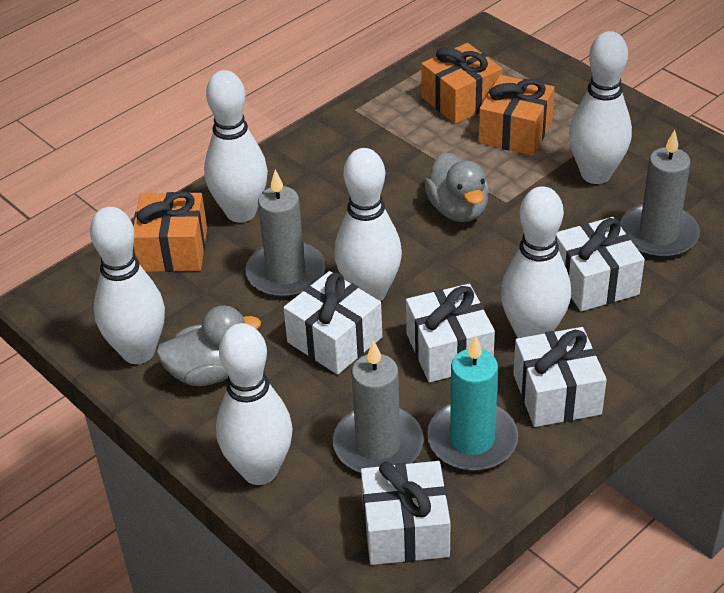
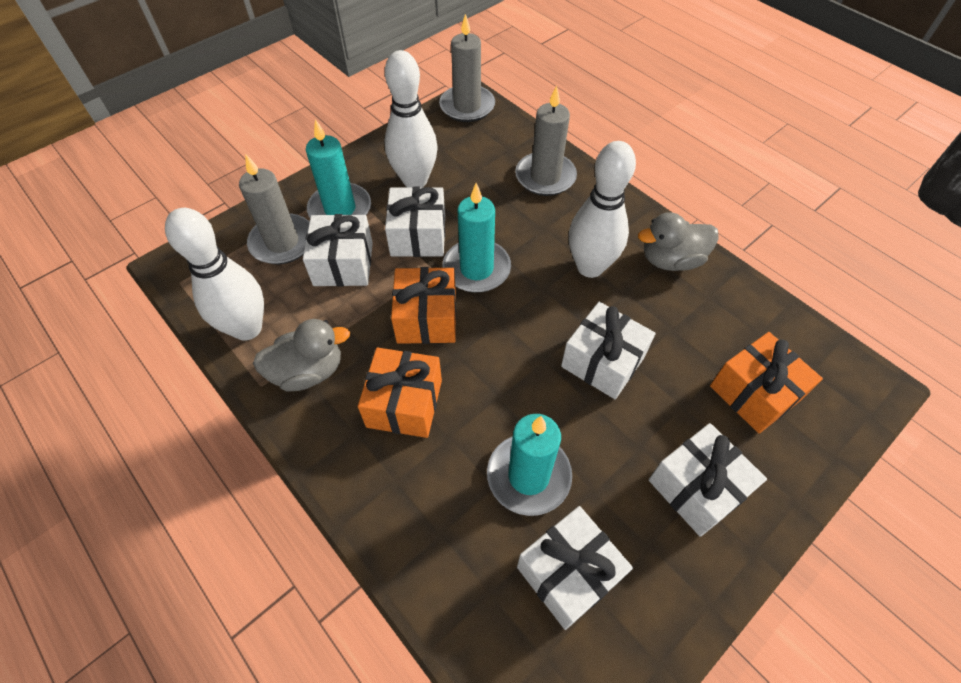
turquoise candle: [427,335,518,471] = 1 -> [306,119,371,217] [443,183,511,293] [487,414,572,516] = 3
white bowling pin: [90,207,165,364] [204,70,268,223] [216,323,293,485] [334,148,402,301] [501,186,571,338] [569,31,632,184] = 6 -> [165,208,264,341] [385,50,438,188] [569,141,636,278] = 3

